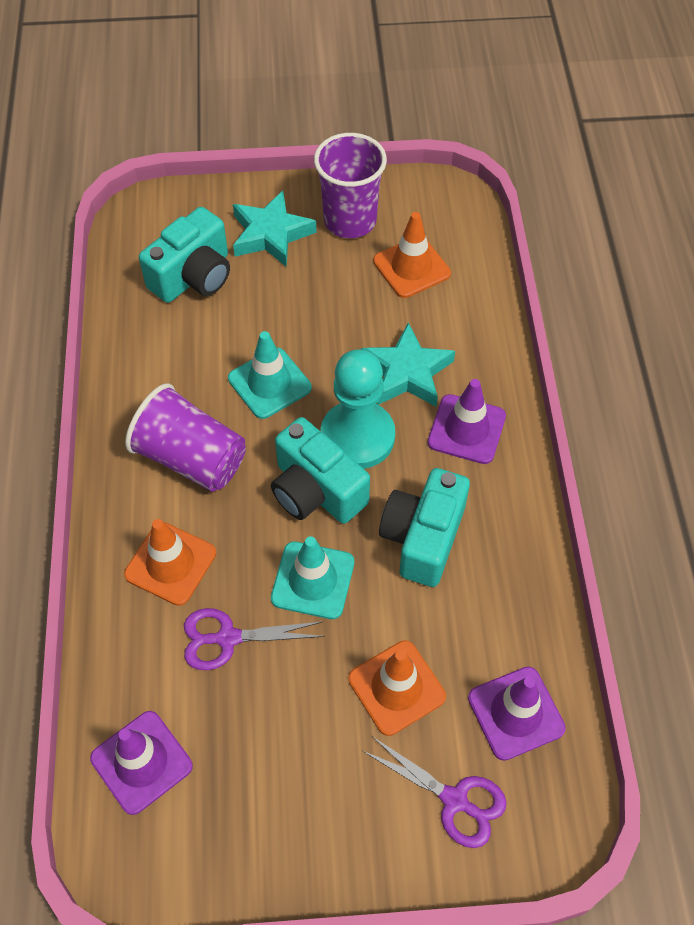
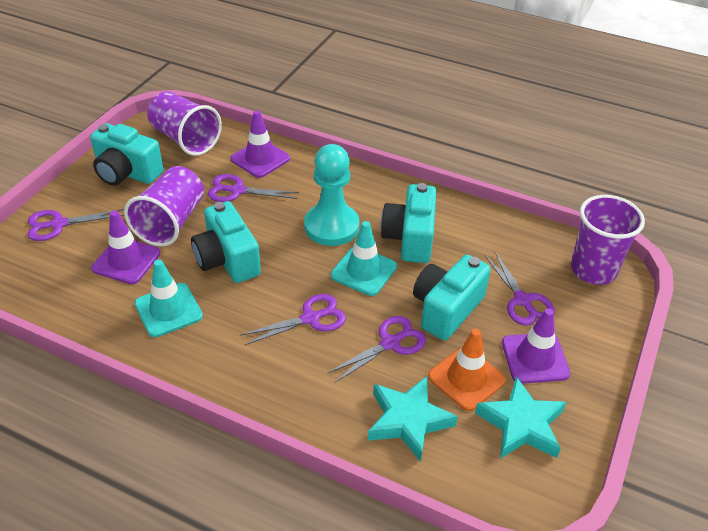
orange traffic cone: [124,519,216,606] [348,640,446,736] [373,212,451,298] = 3 -> [428,329,506,411] = 1
purple cup: [125,383,246,492] [314,133,387,238] = 2 -> [124,166,204,247] [147,91,222,156] [571,195,645,285] = 3
purple scissors: [184,608,325,670] [363,736,507,848] = 2 -> [28,209,124,241] [208,174,299,202] [240,294,346,345] [327,316,426,383] [484,251,555,325] = 5
turquoise camera: [139,207,230,303] [271,417,370,524] [379,468,470,587] = 3 -> [90,123,163,186] [191,201,261,283] [381,183,436,263] [413,255,491,340] = 4

